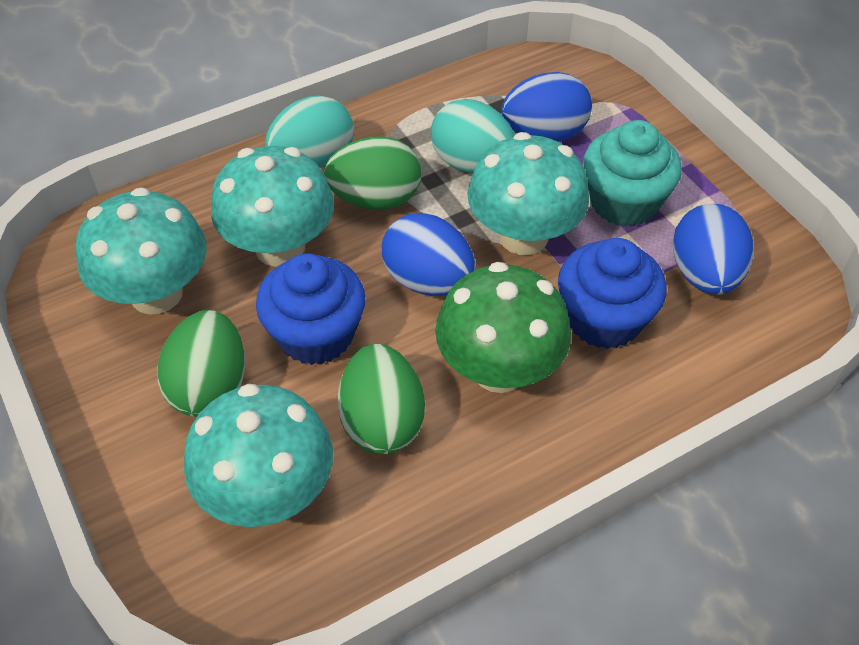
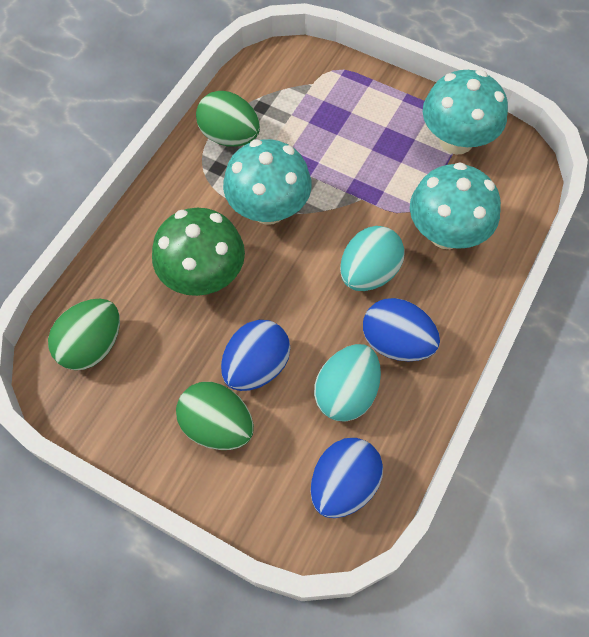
blue cupcake: [256,253,365,365] [558,238,667,349] = 2 -> none = 0
turquoise cupcake: [583,120,682,227] = 1 -> none = 0
turquoise mushroom: [76,187,207,315] [184,384,333,527] [211,146,334,267] [467,132,589,255] = 4 -> [223,139,312,225] [410,162,501,249] [423,70,508,155] = 3

